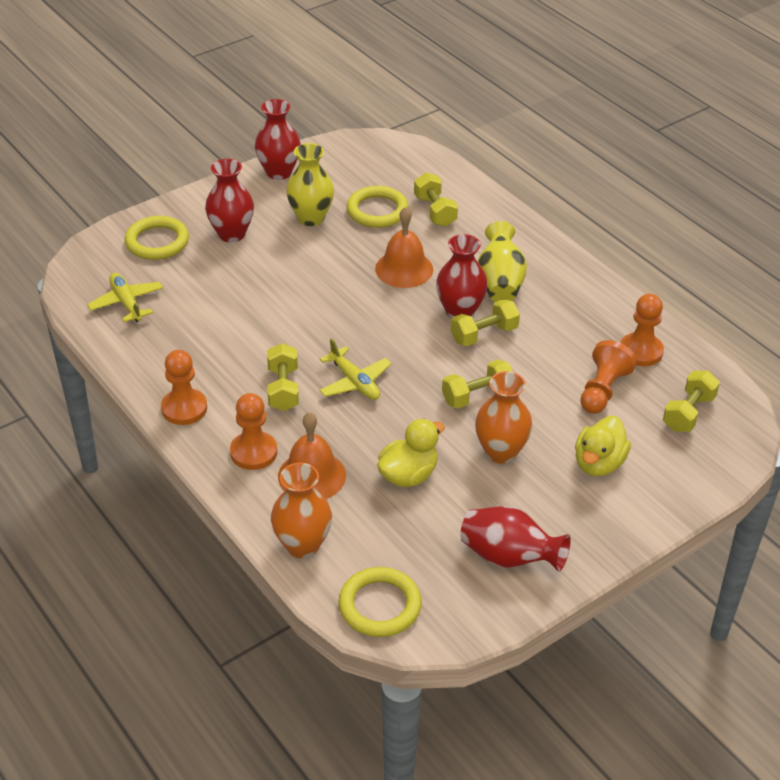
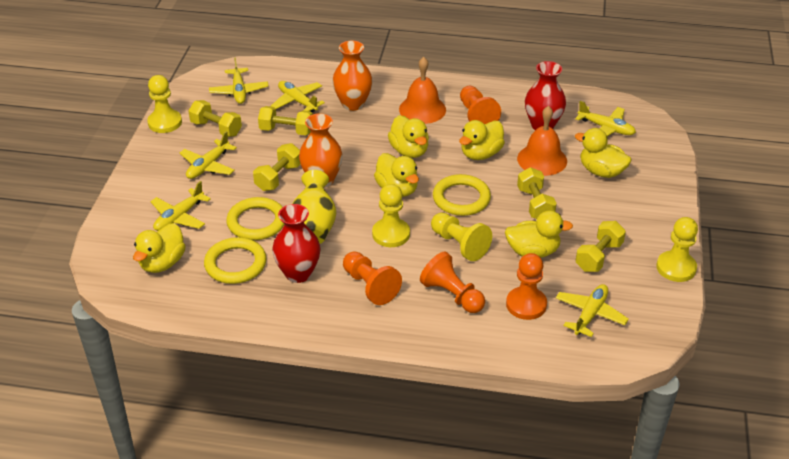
red vase: [205,159,254,243] [255,99,301,180] [436,234,488,319] [460,506,570,572] = 4 -> [272,204,321,283] [525,61,566,130] = 2
yellow duck: [377,419,445,487] [575,416,631,477] = 2 -> [133,223,186,273] [374,153,419,197] [388,115,429,158] [459,120,505,160] [505,210,573,258] [575,128,632,178] = 6
yellow pawn: none = 0 -> [147,75,182,133] [372,184,410,247] [431,213,492,261] [656,217,698,282] = 4
yellow plane: [87,273,163,322] [319,338,392,400] = 2 -> [150,181,211,231] [179,131,237,179] [209,57,269,104] [271,81,325,112] [556,284,629,337] [575,101,636,136] = 6
yellow vase: [286,143,334,226] [478,221,527,302] = 2 -> [293,170,336,244] = 1

